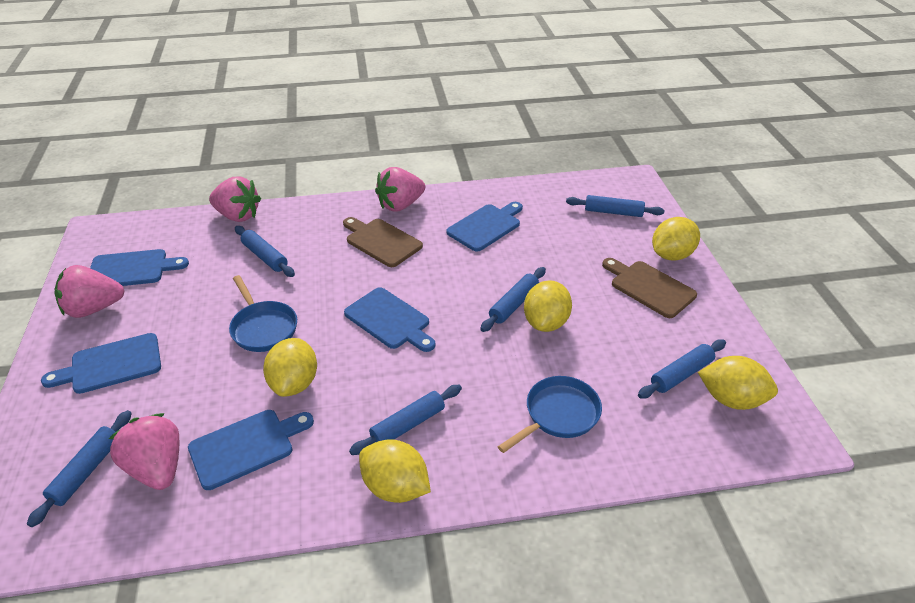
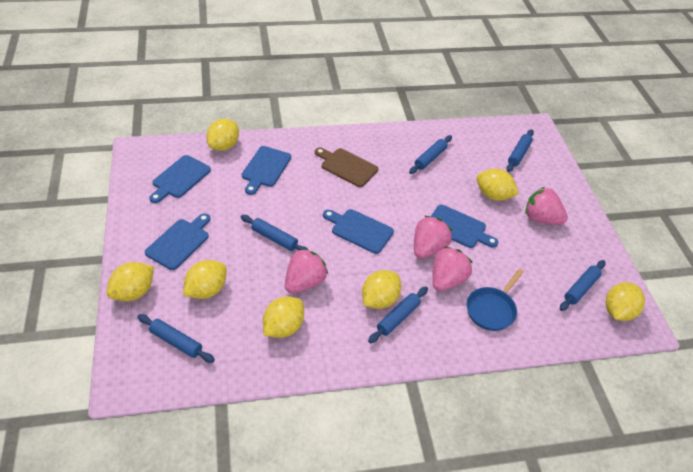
blue pan: [229,275,297,352] [498,376,602,453] = 2 -> [466,269,524,331] = 1
brown cutting board: [343,217,423,267] [602,258,697,318] = 2 -> [315,147,378,187] = 1
yellow lemon: [263,338,317,397] [359,439,431,503] [524,280,572,332] [652,217,700,261] [698,356,778,410] = 5 -> [107,262,154,301] [183,260,226,299] [206,119,239,151] [263,297,304,338] [362,270,401,309] [477,169,519,201] [606,282,645,321] = 7

